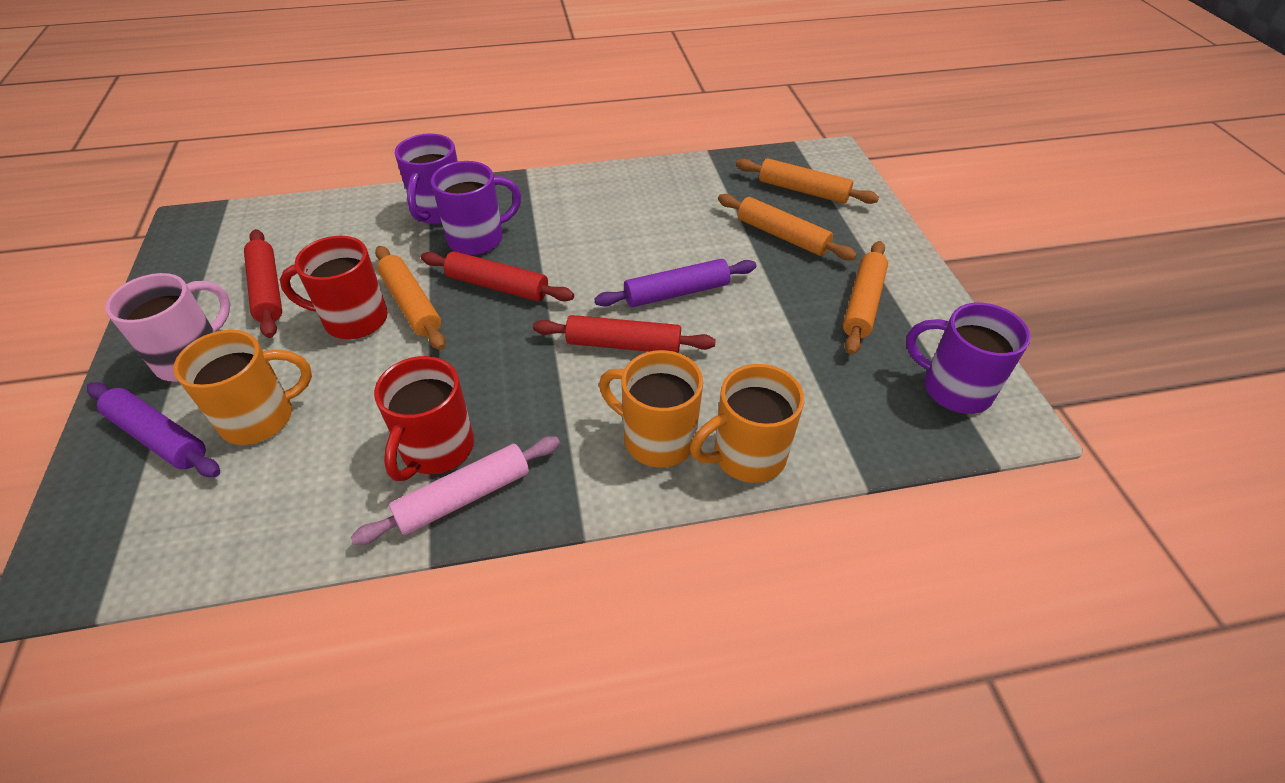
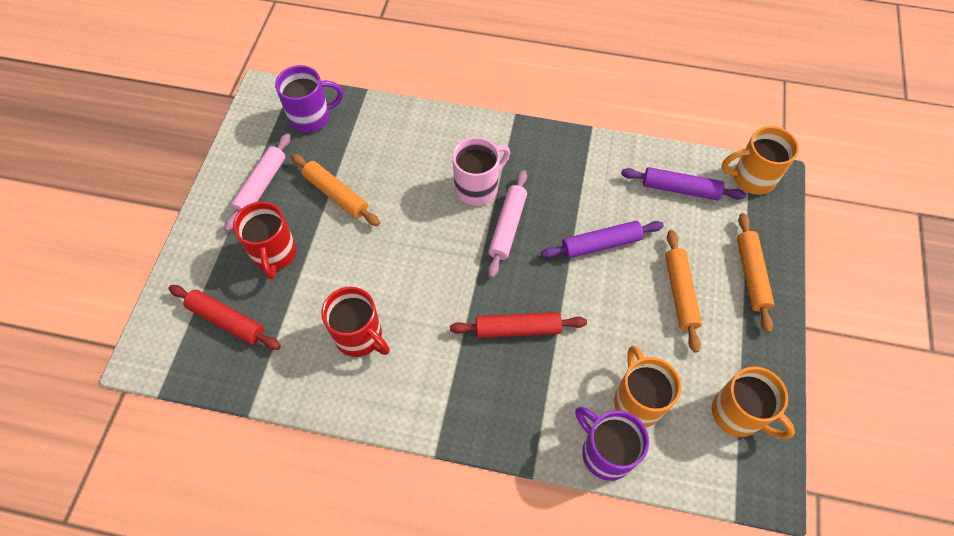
orange rolling pin: [375,246,446,350] [718,194,857,260] [736,158,879,204] [843,241,888,355] = 4 -> [291,154,380,226] [665,230,702,353] [737,213,774,333] = 3
pink rolling pin: [351,436,560,545] = 1 -> [224,133,291,232] [488,170,527,278] = 2
purple mug: [395,134,458,225] [431,161,521,255] [906,303,1031,414] = 3 -> [275,65,344,133] [575,407,649,481] = 2
red rolling pin: [244,229,282,338] [421,251,574,301] [533,315,716,353] = 3 -> [169,285,281,350] [450,312,587,338] = 2

